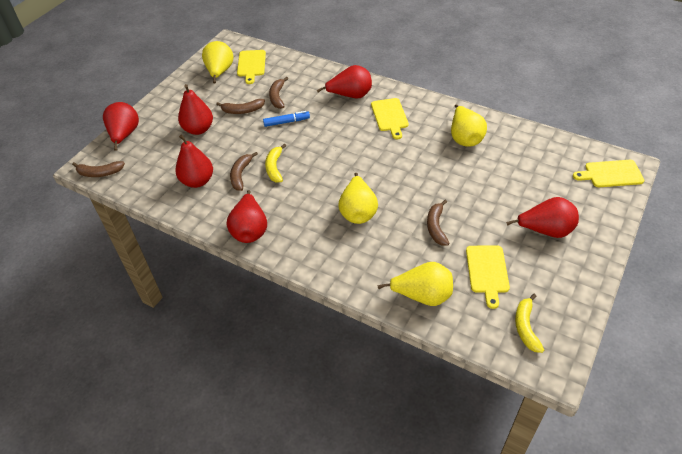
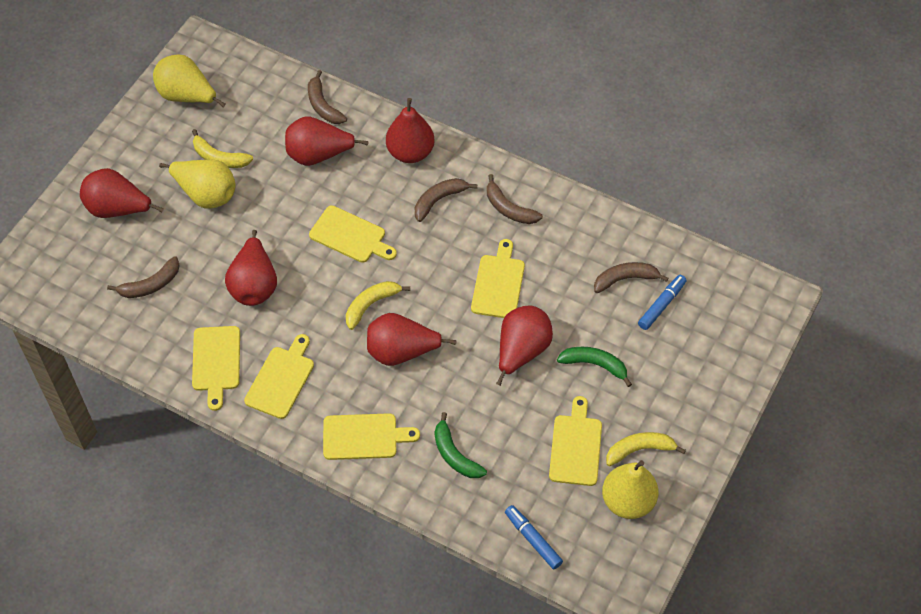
blue marker: [263,111,310,127] = 1 -> [505,505,563,570] [638,275,687,330] = 2
green banana: none = 0 -> [435,412,487,478] [557,347,632,387] = 2
yellow banana: [265,144,286,182] [515,294,544,353] = 2 -> [192,129,253,168] [346,281,410,330] [606,432,686,467] = 3
yellow cutting board: [237,50,266,84] [371,98,409,139] [466,246,510,309] [573,160,645,187] = 4 -> [192,326,240,411] [244,334,314,419] [309,205,397,263] [323,413,420,460] [471,239,525,318] [549,396,602,486] = 6
yellow pear: [202,41,234,83] [339,173,378,224] [378,262,453,306] [451,104,487,147] = 4 -> [153,54,226,107] [159,160,236,209] [602,460,658,519] = 3

